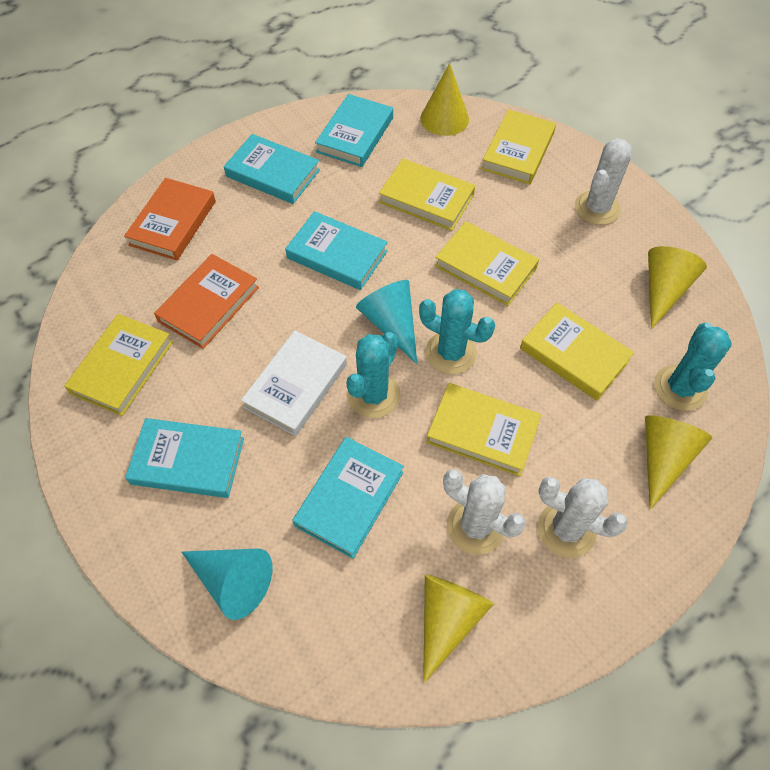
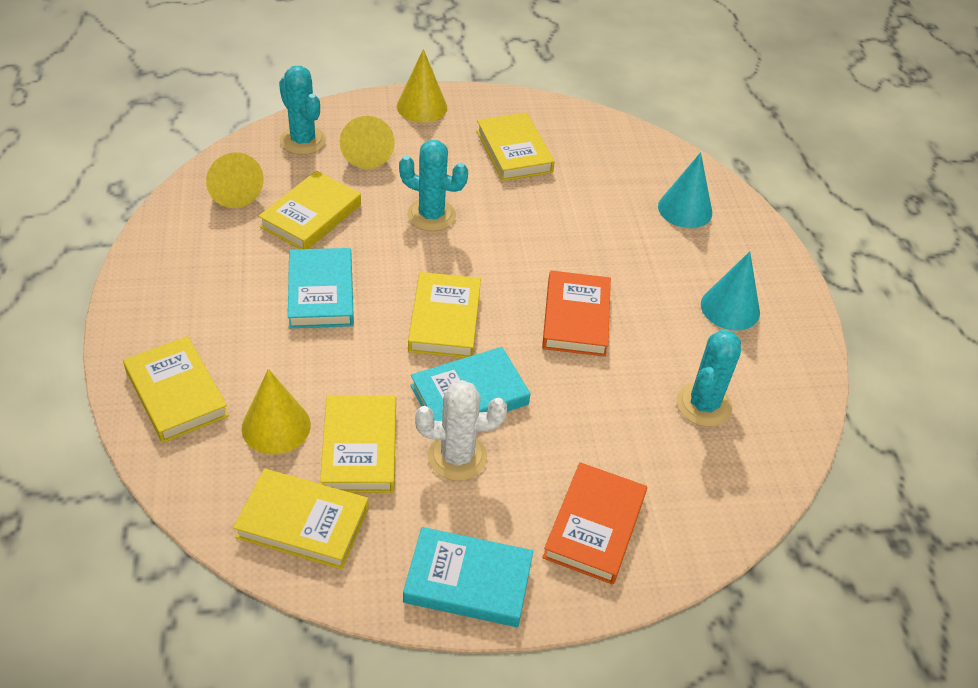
turquoise book: [125,418,244,498] [224,134,320,204] [285,211,388,290] [292,437,404,559] [315,94,393,167] = 5 -> [288,248,354,328] [403,527,533,627] [410,347,530,421] = 3
white book: [241,330,347,436] = 1 -> none = 0
white cactus: [443,469,526,555] [538,477,628,558] [575,138,632,225] = 3 -> [415,380,507,481] = 1

